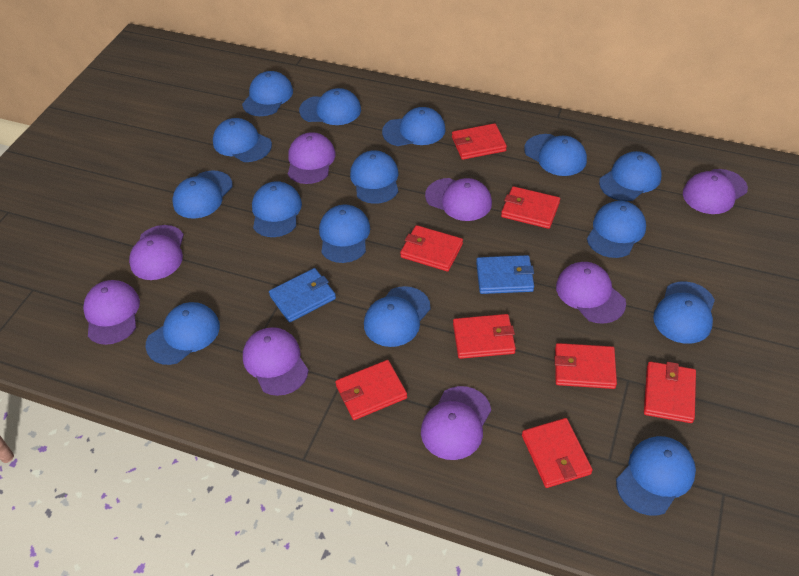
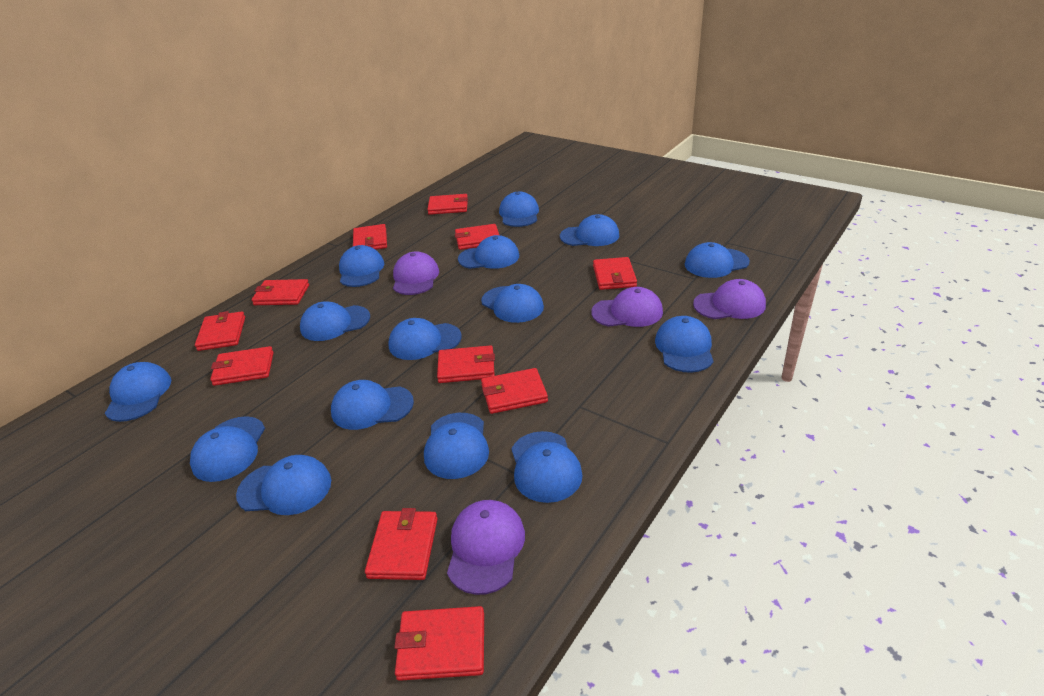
blue wallet: [269,268,336,322] [476,255,534,294] = 2 -> none = 0
purple cap: [83,280,140,345] [129,225,184,280] [243,327,309,396] [288,132,335,184] [421,386,491,460] [425,178,492,221] [556,262,626,324] [683,169,748,214] = 8 -> [393,252,439,295] [447,500,525,595] [591,287,663,327] [693,279,766,319] = 4
red wallet: [335,360,407,420] [400,225,463,272] [452,123,507,160] [453,314,516,359] [501,186,560,229] [522,418,593,488] [555,343,617,389] [644,361,696,423] = 8 -> [195,311,245,351] [210,346,274,386] [251,279,309,305] [353,224,387,250] [365,508,438,580] [394,606,484,681] [427,194,468,215] [437,345,495,383] [455,224,499,250] [481,368,548,414] [593,257,637,290] = 11

